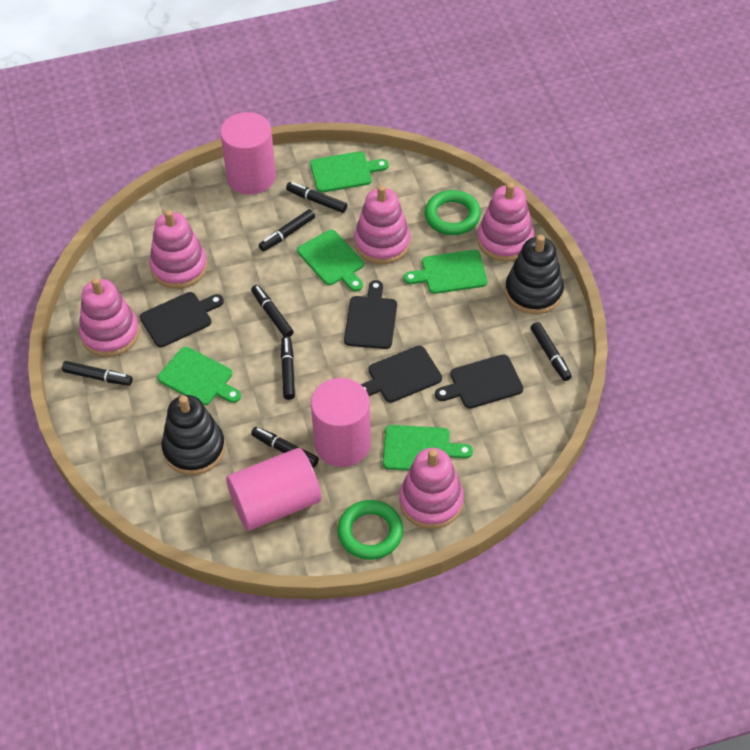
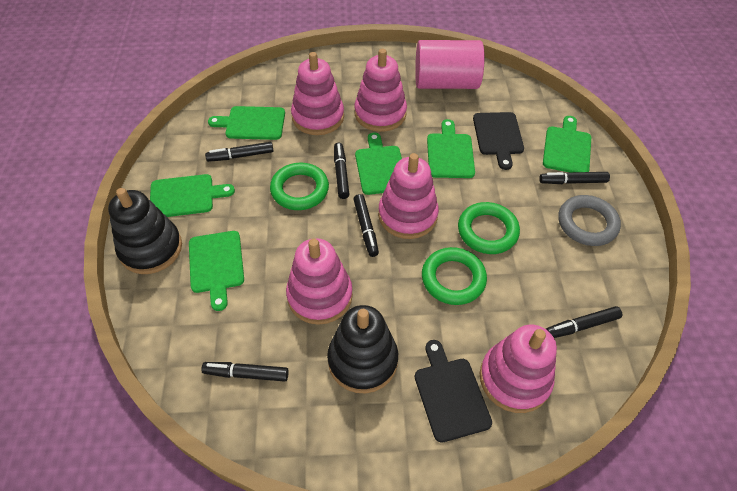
black cutting board: [140,292,224,347] [344,280,397,349] [361,346,442,403] [435,354,523,409] = 4 -> [415,340,492,443] [473,112,524,170] = 2
black marker: [62,361,133,386] [251,285,293,337] [251,427,319,468] [259,209,315,252] [281,336,295,400] [286,182,347,213] [531,322,572,381] = 7 -> [201,362,289,382] [205,142,274,162] [334,143,350,199] [353,194,379,257] [539,172,610,184] [546,306,622,338] = 6
green cutting board: [158,347,241,405] [297,230,364,291] [310,151,389,193] [383,425,473,471] [404,250,488,294] = 5 -> [150,174,235,217] [189,231,244,311] [208,106,285,140] [355,133,402,195] [427,119,475,178] [543,116,591,172] = 6
green ring: [337,500,403,560] [424,190,481,235] = 2 -> [270,163,329,210] [422,247,487,305] [458,202,520,254] = 3
grey ring: none = 0 -> [558,195,621,246] = 1
pink cylinder: [220,112,276,195] [226,448,321,531] [311,378,371,467] = 3 -> [415,40,485,89] = 1

